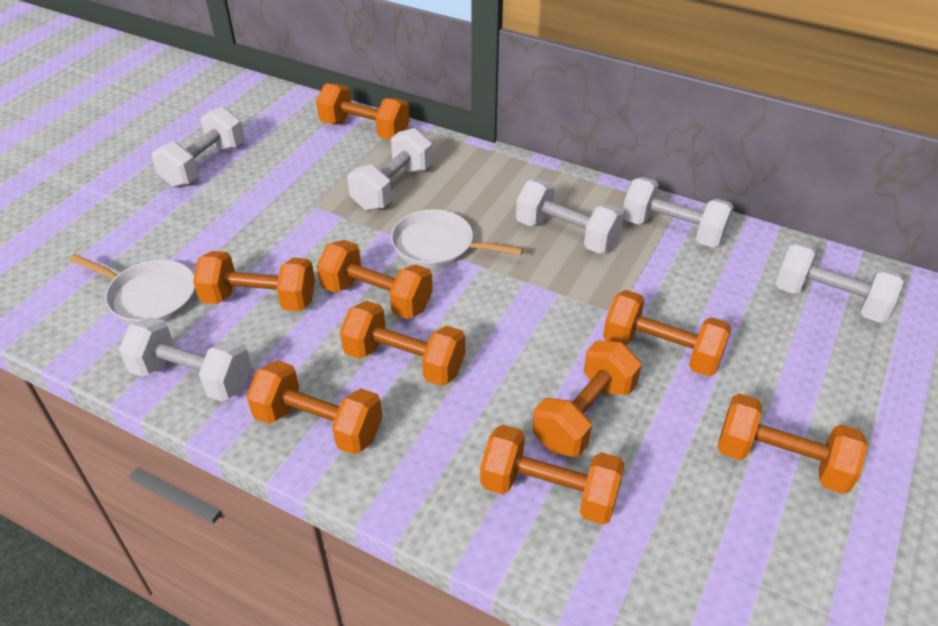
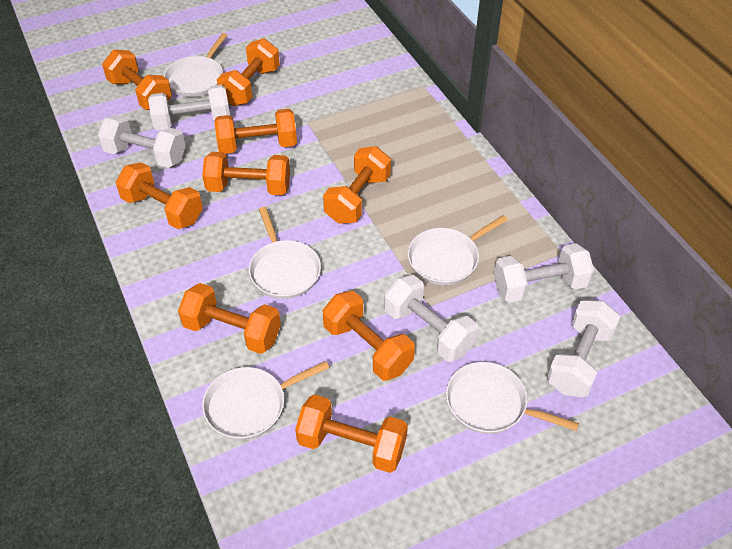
white dumbbell: [119,317,252,401] [152,106,244,187] [347,128,433,211] [516,179,624,253] [623,177,734,248] [775,241,903,323] = 6 -> [98,115,186,168] [148,85,230,131] [384,275,479,362] [494,243,594,303] [547,300,621,397] = 5
white pan: [69,254,195,324] [391,209,523,268] = 2 -> [164,33,227,97] [202,361,329,440] [249,207,321,299] [408,215,508,285] [446,362,579,434] = 5

